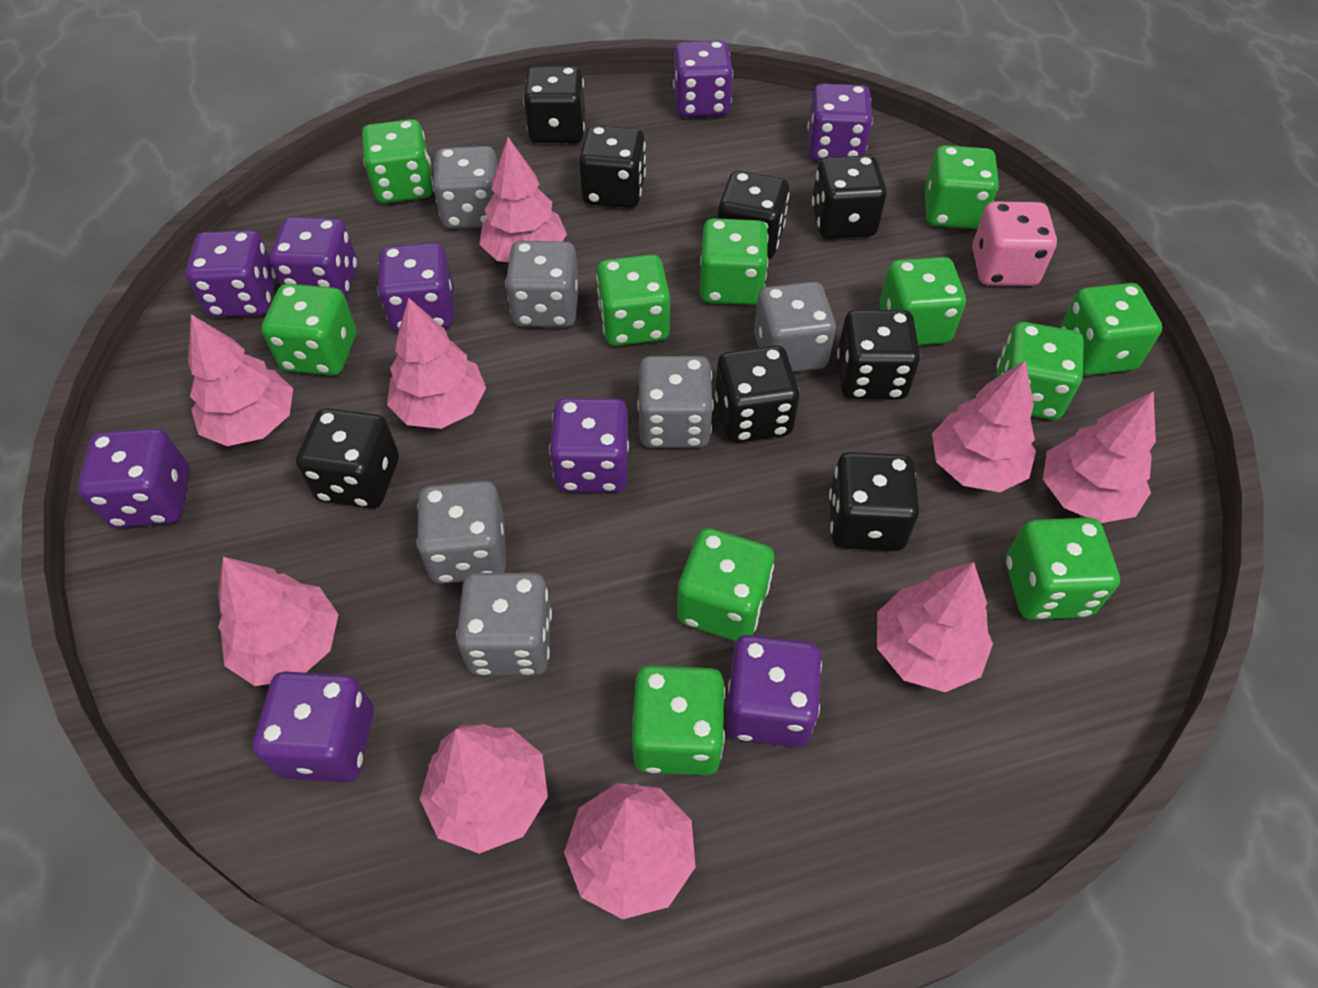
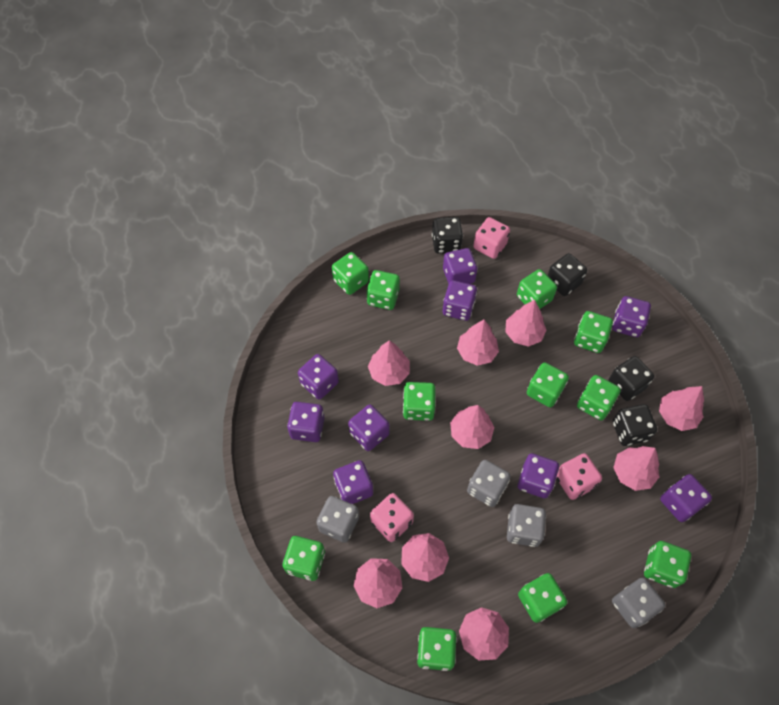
black dice: [296,408,399,509] [523,66,585,143] [579,125,646,208] [715,345,800,443] [718,171,789,259] [812,155,887,239] [829,452,919,551] [837,310,920,400] = 8 -> [432,217,463,254] [547,253,587,296] [608,356,654,401] [613,404,657,446] = 4
grey dice: [417,481,506,584] [432,146,498,229] [456,573,552,676] [505,241,579,327] [637,356,714,448] [754,282,836,372] = 6 -> [316,496,359,543] [467,460,511,507] [507,504,546,547] [612,578,665,628] = 4
pink dice: [972,202,1057,286] = 1 -> [370,493,414,542] [473,217,510,259] [556,453,602,500] = 3

